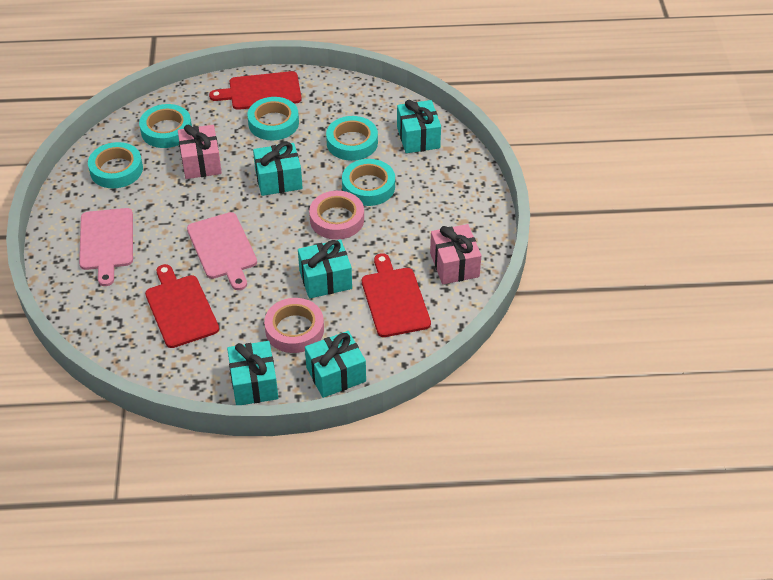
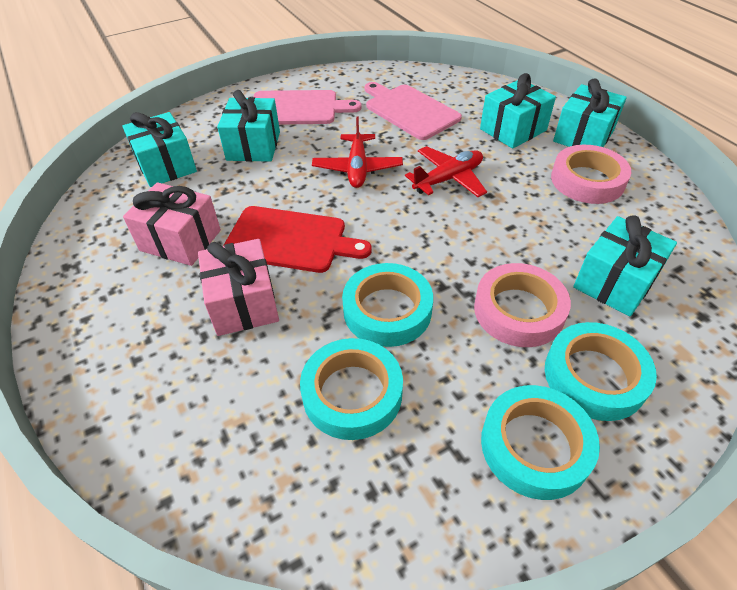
red cutting board: [145,264,219,348] [209,71,302,110] [362,253,431,337] = 3 -> [223,206,372,273] = 1
red plane: none = 0 -> [312,116,403,188] [405,146,487,197] = 2
turquoise tape: [88,142,143,188] [139,104,192,148] [247,97,299,140] [326,116,378,161] [342,159,395,206] = 5 -> [300,338,403,440] [342,263,433,347] [481,385,600,500] [545,322,657,421] = 4

